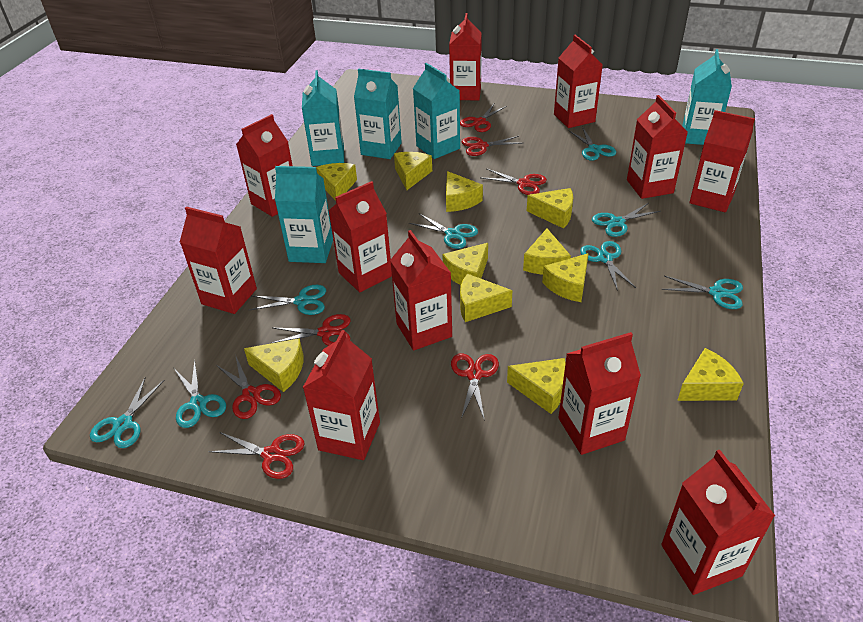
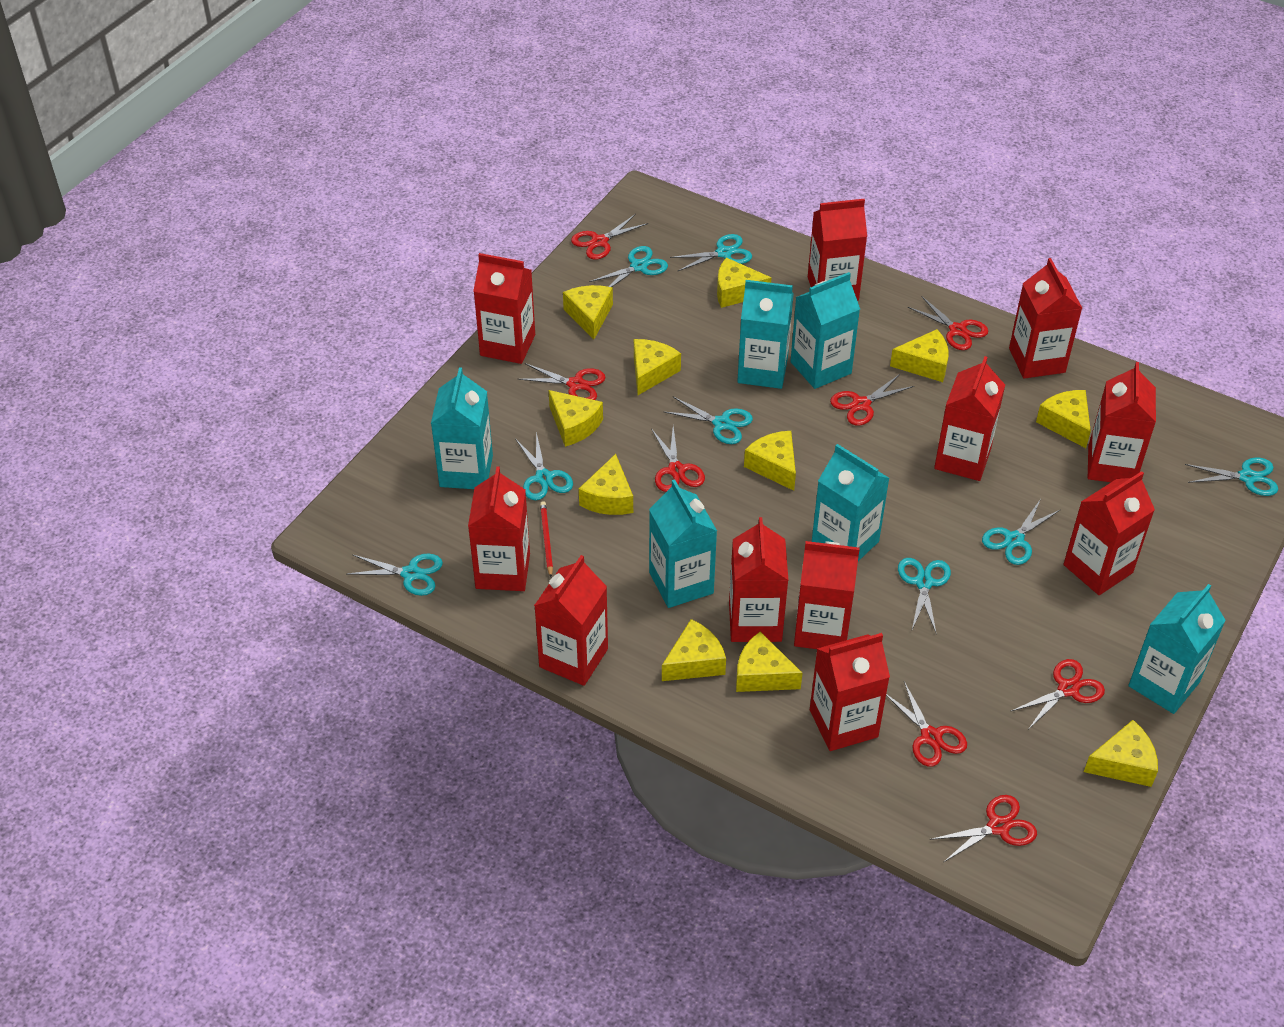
red pencil: none = 0 -> [540,501,553,577] = 1
red scissors: [208,432,305,479] [216,355,281,419] [270,314,351,346] [451,353,499,421] [460,104,507,132] [461,136,523,156] [482,168,547,195] = 7 -> [518,363,606,400] [571,214,648,260] [651,426,705,492] [830,374,914,426] [886,682,967,767] [908,296,988,350] [930,795,1037,862] [1010,659,1105,730] = 8
turquoise carton: [275,166,333,263] [302,70,344,166] [354,69,402,159] [413,63,460,159] [682,49,732,145] = 5 -> [431,367,493,489] [649,479,717,608] [737,280,794,389] [790,272,860,389] [812,444,890,561] [1128,584,1226,714] = 6

